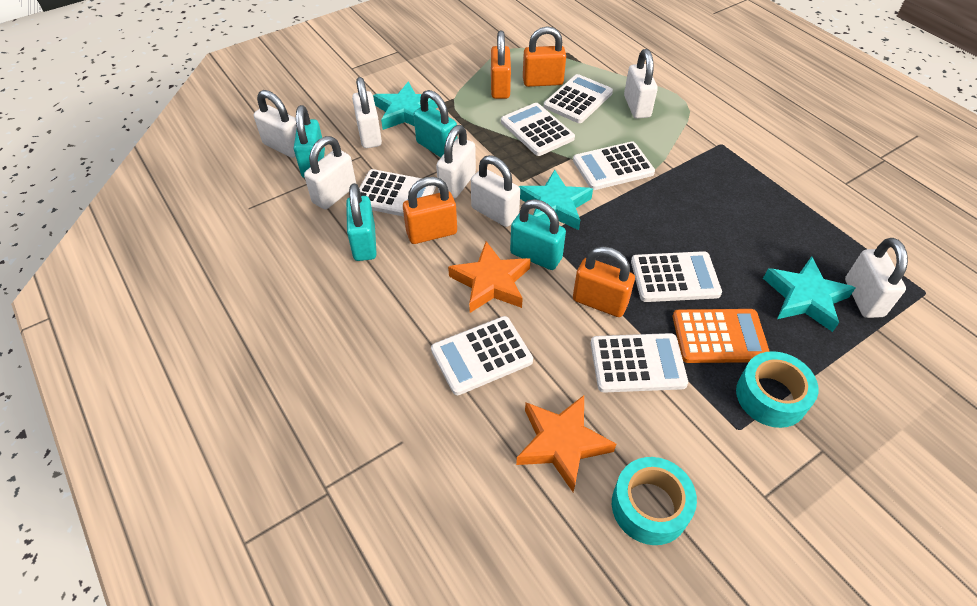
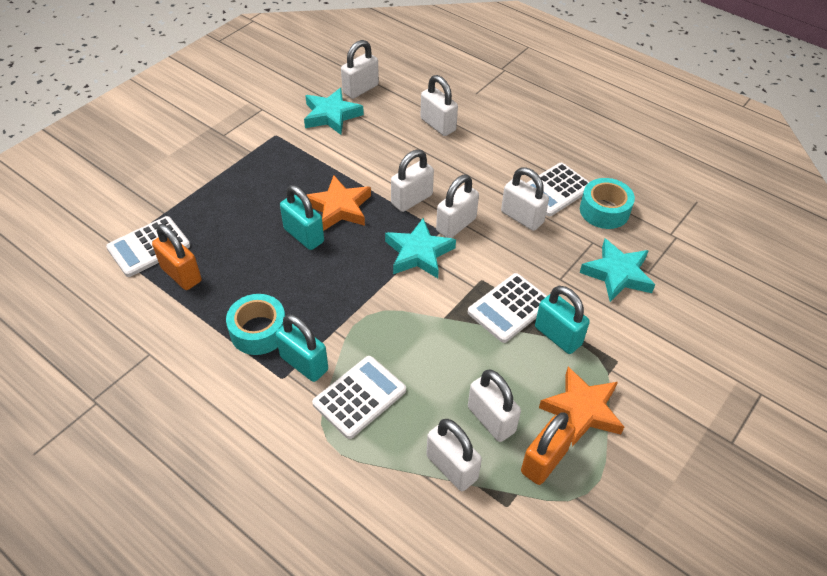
orange calculator: [673,309,770,363] = 1 -> none = 0
orange padlock: [403,177,457,244] [491,31,511,99] [523,26,566,87] [573,246,635,317] = 4 -> [152,224,202,290] [521,412,575,485] = 2
turquoise padlock: [294,105,325,178] [346,183,377,261] [413,90,457,157] [510,199,566,270] = 4 -> [276,314,328,382] [280,185,324,250] [535,286,590,354] = 3
white calculator: [359,169,436,217] [431,316,533,395] [501,103,575,156] [544,74,613,123] [573,142,655,190] [591,333,688,393] [631,251,722,302] = 7 -> [106,216,190,277] [312,356,406,439] [468,273,547,343] [527,163,589,216] = 4

